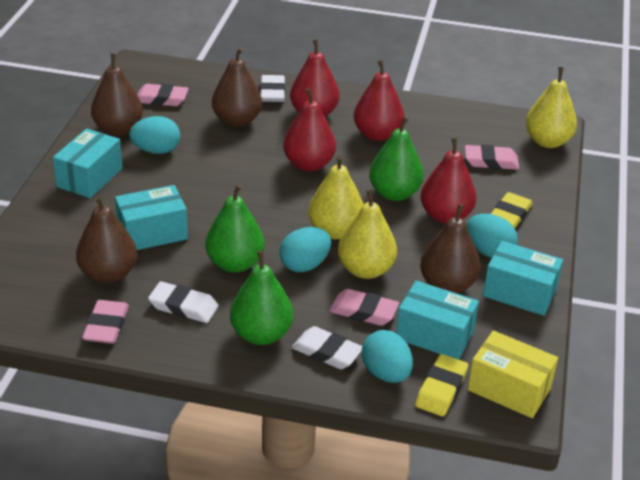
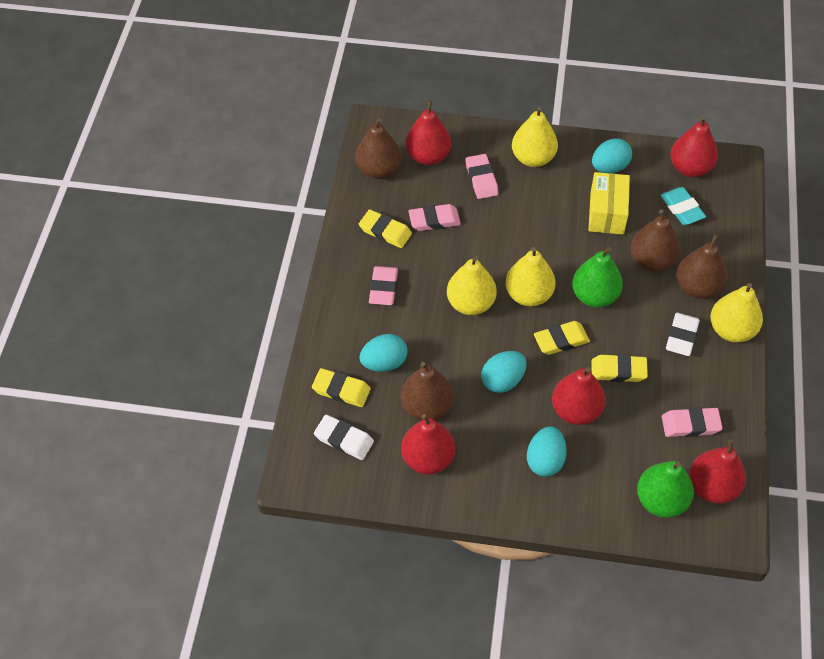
green pear: [205,184,265,273] [230,251,293,345] [369,117,424,201] = 3 -> [572,247,623,308] [637,461,694,518] = 2
red pear: [283,88,336,172] [290,39,339,117] [354,60,404,141] [421,137,476,224] = 4 -> [401,414,455,475] [406,100,451,165] [552,367,606,425] [670,116,718,177] [689,440,746,504] = 5
turquoise box: [53,128,122,198] [115,185,188,250] [396,280,479,360] [483,241,563,316] = 4 -> none = 0
turquoise eraser: none = 0 -> [661,187,706,225] = 1
white eraser: [148,281,218,323] [260,75,285,102] [292,326,362,369] = 3 -> [314,415,374,460] [666,313,700,356] = 2
yellow eraser: [415,354,468,416] [491,192,533,229] = 2 -> [312,368,371,407] [359,209,412,248] [534,321,590,355] [591,354,648,382] = 4
yellow pear: [308,155,364,240] [338,189,397,279] [525,67,577,148] = 3 -> [447,256,497,315] [506,247,556,307] [512,106,558,167] [710,283,763,342] = 4

